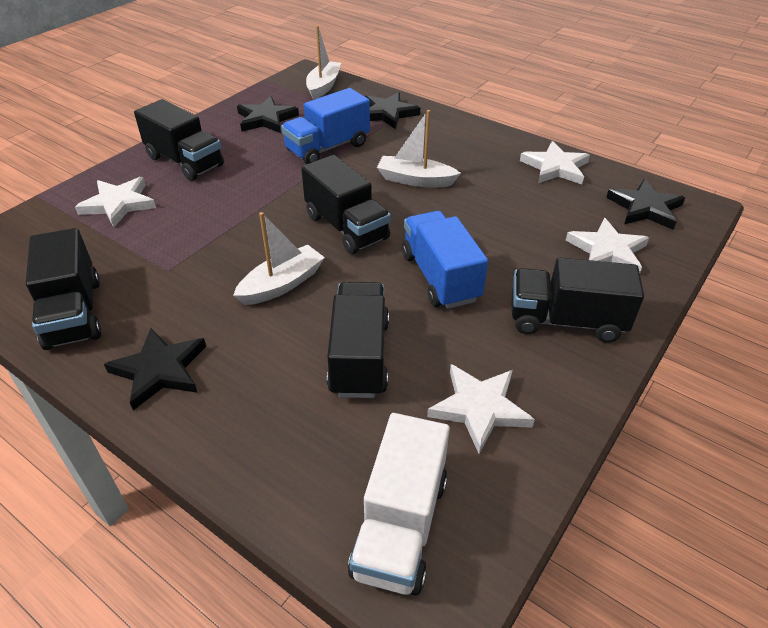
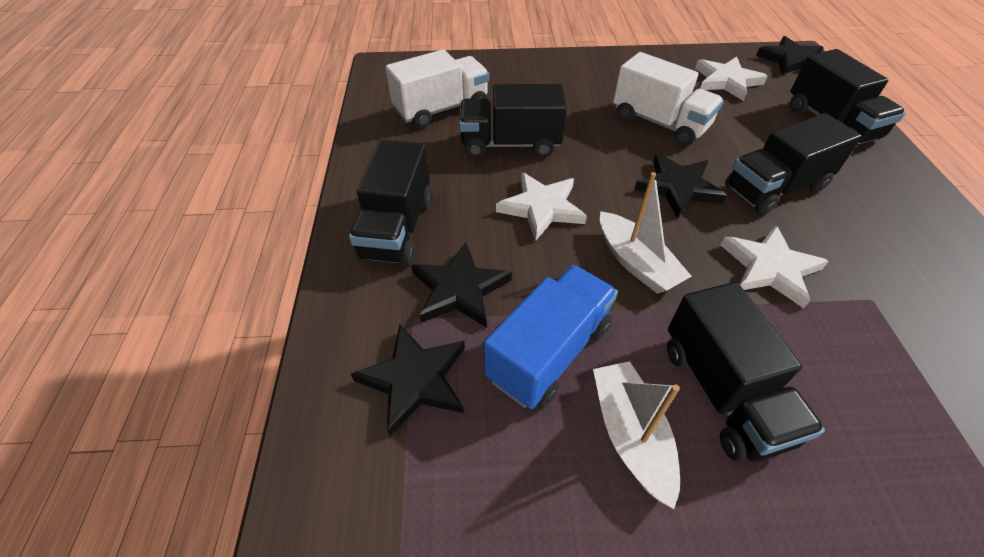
blue truck: [281,88,370,164] [402,211,488,309] = 2 -> [484,265,618,409] = 1
white boat: [233,212,325,305] [306,25,342,100] [377,110,461,187] = 3 -> [593,361,680,509] [600,172,692,294] = 2
white star: [75,177,156,227] [427,364,535,454] [520,141,590,184] [565,218,649,273] = 4 -> [496,172,587,241] [695,57,768,101] [721,225,829,308] = 3
white truck: [348,413,450,596] = 1 -> [385,49,489,128] [613,52,724,146] = 2

